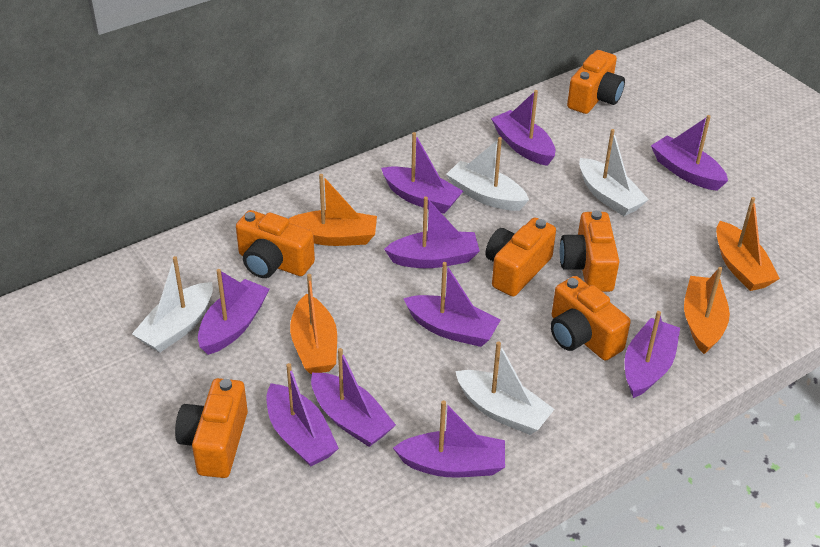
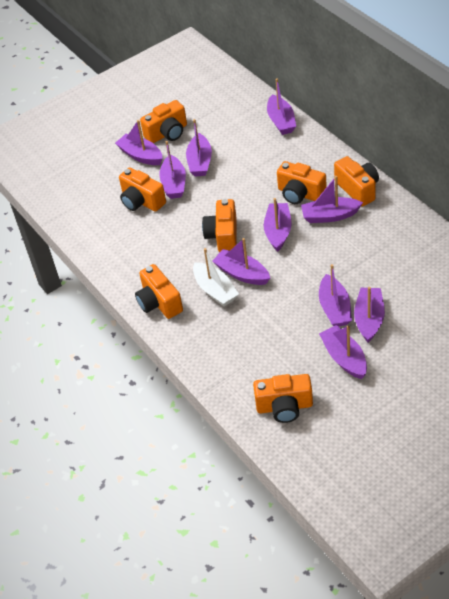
orange boat: [289,174,377,246] [290,274,337,374] [684,267,730,354] [716,197,780,291] = 4 -> none = 0
orange camera: [175,378,248,478] [236,210,315,278] [486,218,556,297] [551,276,631,361] [560,210,620,292] [567,50,625,114] = 6 -> [119,167,166,212] [135,264,183,319] [140,100,187,143] [202,199,237,252] [253,374,313,423] [277,161,327,204] [334,156,379,206] = 7
white boat: [132,256,213,352] [446,137,529,211] [455,342,555,435] [579,129,649,216] = 4 -> [193,248,239,306] = 1

